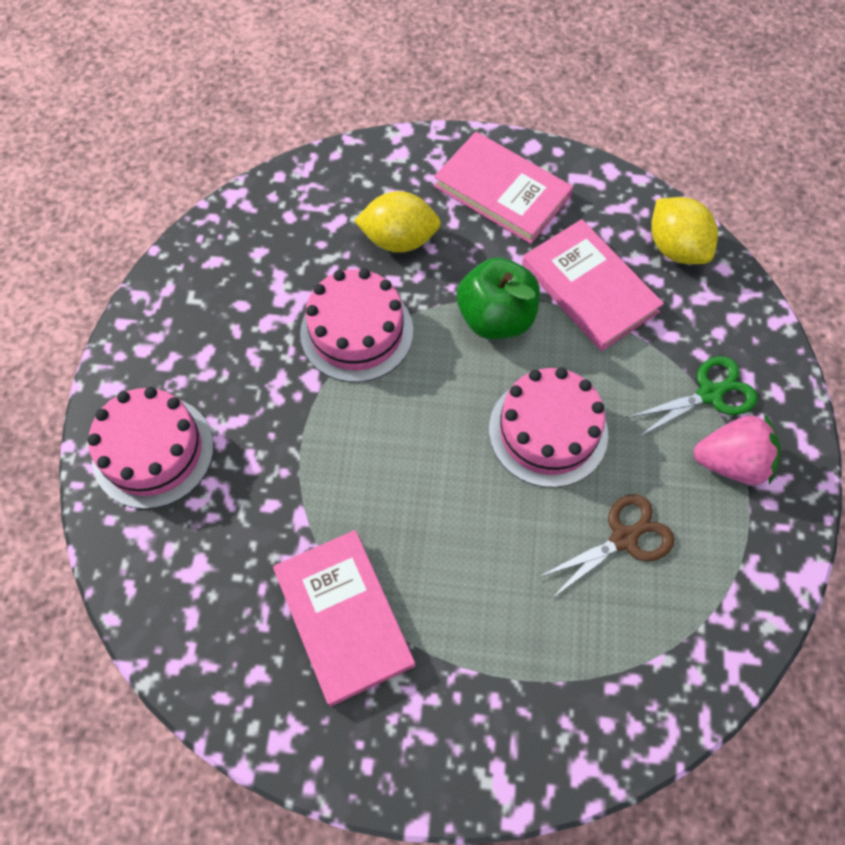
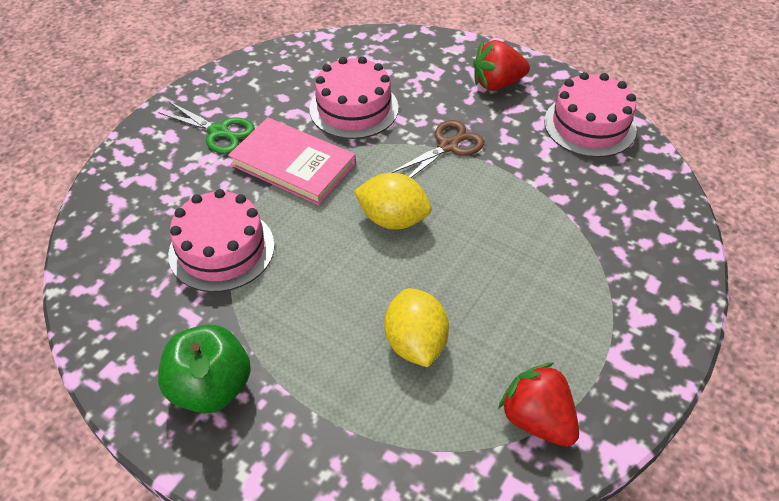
pink book: [273,530,415,706] [434,132,573,244] [522,219,664,351] = 3 -> [228,117,356,205] = 1
pink strawberry: [693,413,781,485] = 1 -> none = 0
red strawberry: none = 0 -> [473,40,530,91] [498,362,579,447] = 2

